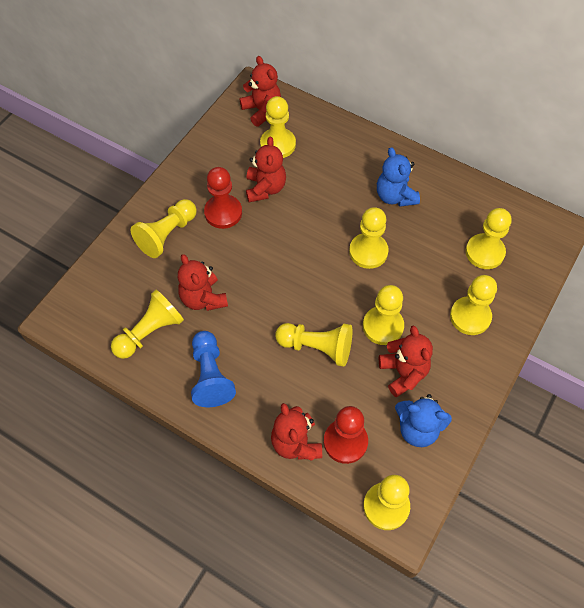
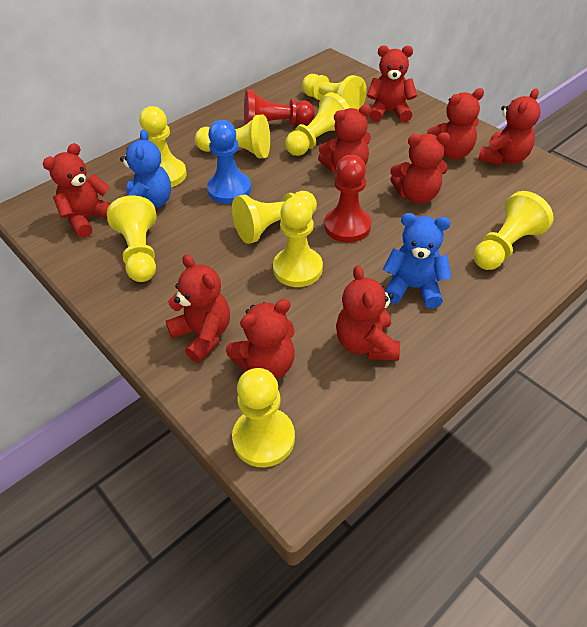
red teddy bear: [178,254,228,311] [240,56,281,127] [246,137,286,202] [271,403,322,461] [379,326,433,397] = 5 -> [43,143,111,238] [166,254,230,362] [226,299,295,379] [318,104,371,173] [336,265,400,360] [367,46,417,122] [390,132,450,203] [427,88,484,160] [478,89,541,165] = 9

